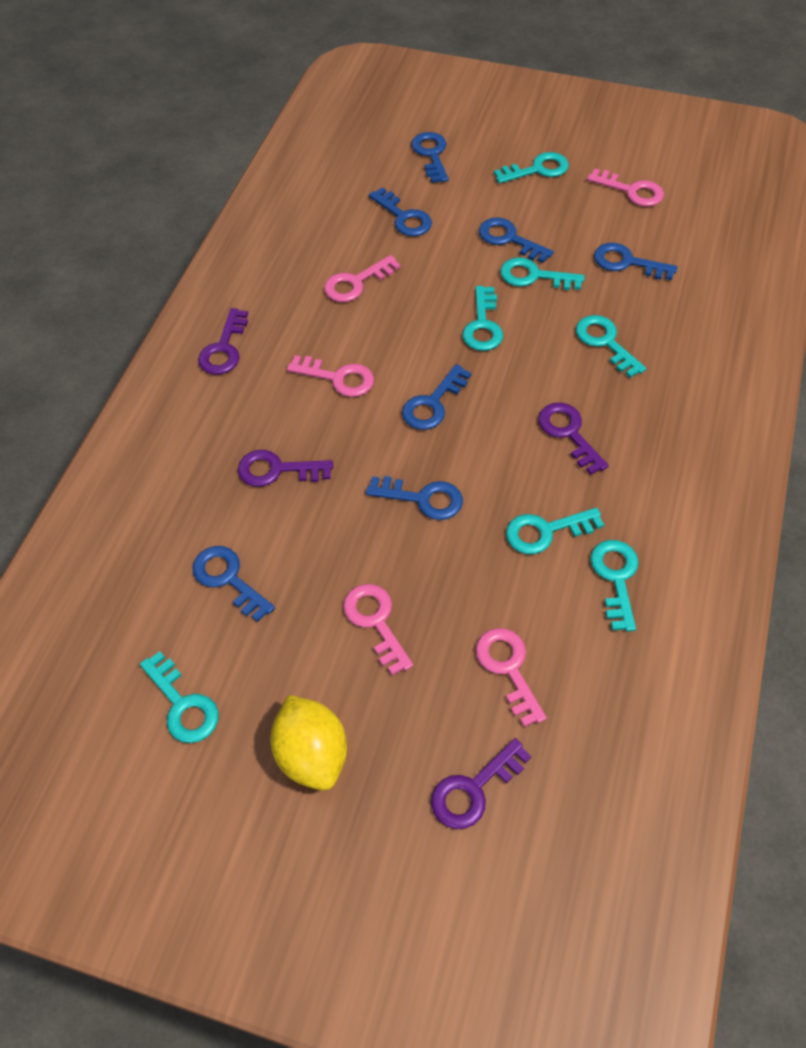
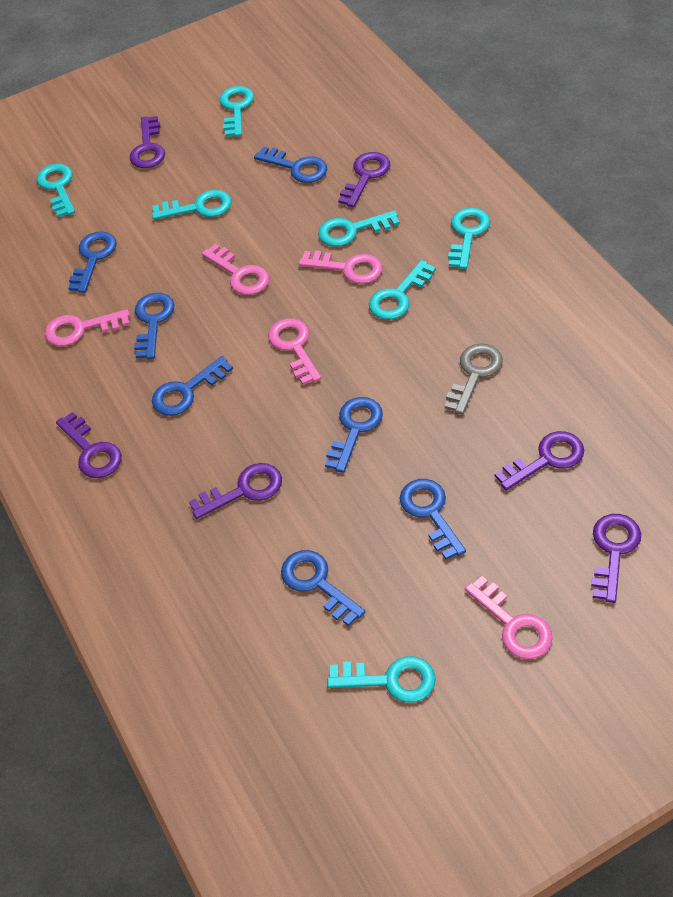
grey key: none = 0 -> [445,344,503,415] = 1
purple key: [198,308,248,375] [238,450,333,487] [431,738,531,829] [538,403,609,475] = 4 -> [56,412,122,478] [130,116,165,168] [189,463,282,519] [338,152,390,207] [495,431,584,491] [591,514,641,603] = 6
yellow lemon: [271,695,347,791] = 1 -> none = 0

